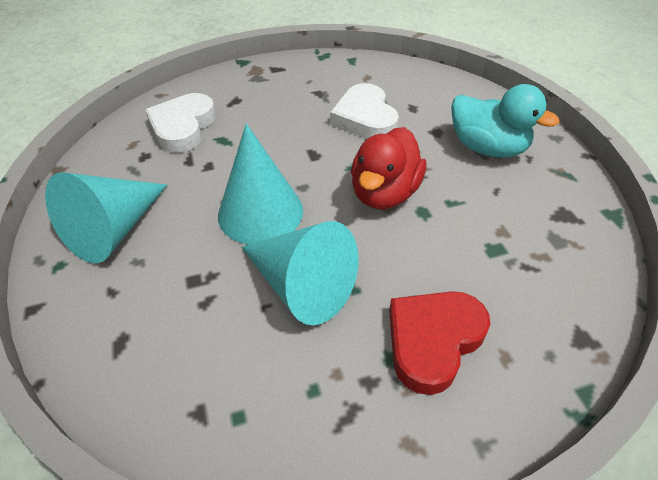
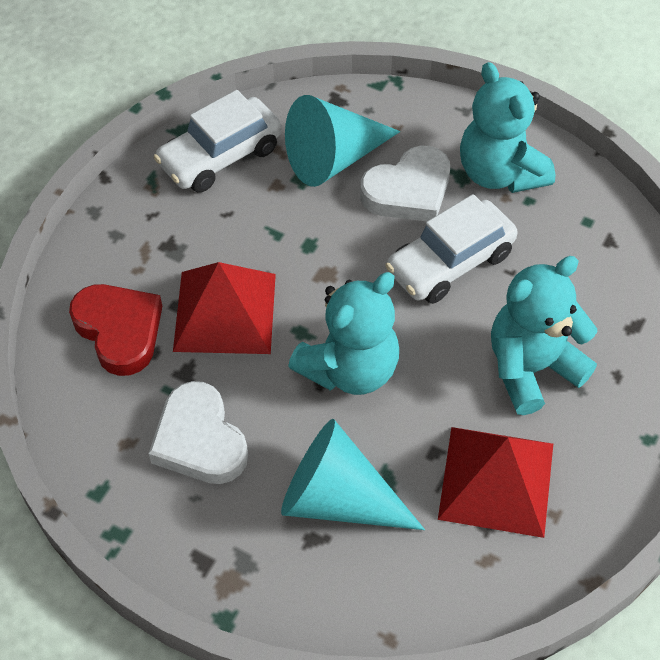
red duck: [351,127,426,210] = 1 -> none = 0
red pyramid: none = 0 -> [173,262,276,354] [438,427,553,538] = 2
turquoise cone: [45,172,167,263] [218,124,303,245] [241,221,359,325] = 3 -> [281,419,425,530] [285,95,400,187] = 2
turquoise duck: [451,84,560,158] = 1 -> none = 0
turquoise teddy bear: none = 0 -> [288,272,399,395] [460,62,555,193] [491,256,597,415] = 3
white car: none = 0 -> [154,90,282,193] [385,194,518,304] = 2

